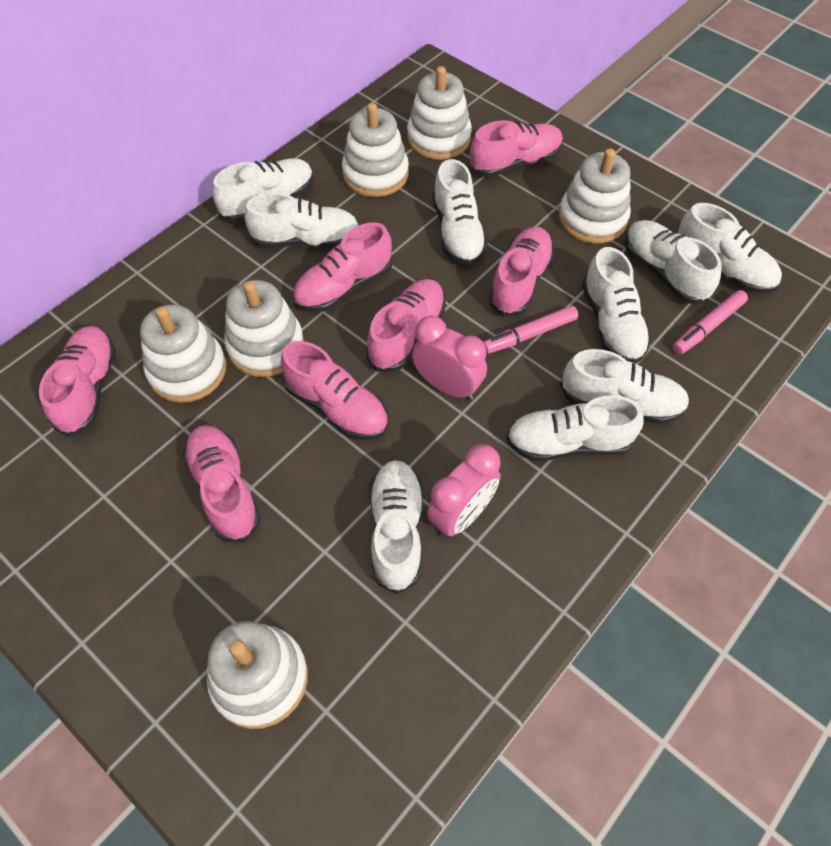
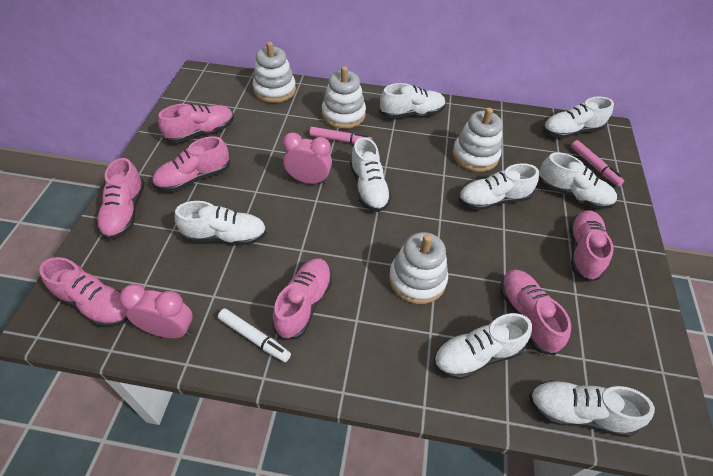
white marker: none = 0 -> [218,309,291,362] = 1
white shoe: [212,158,314,222] [244,193,359,248] [369,460,423,594] [433,159,488,266] [506,395,644,461] [560,349,690,424] [582,247,651,363] [625,220,722,304] [677,203,782,293] = 9 -> [175,201,267,245] [350,137,392,212] [379,83,446,118] [434,313,532,380] [458,163,539,210] [529,380,655,437] [539,153,617,209] [543,97,614,138] = 8
white stacking toy: [140,305,226,403] [207,621,308,729] [224,280,304,377] [342,103,409,197] [407,66,472,160] [559,148,631,243] = 6 -> [253,41,296,103] [322,66,366,129] [389,232,448,304] [452,108,503,172] = 4

